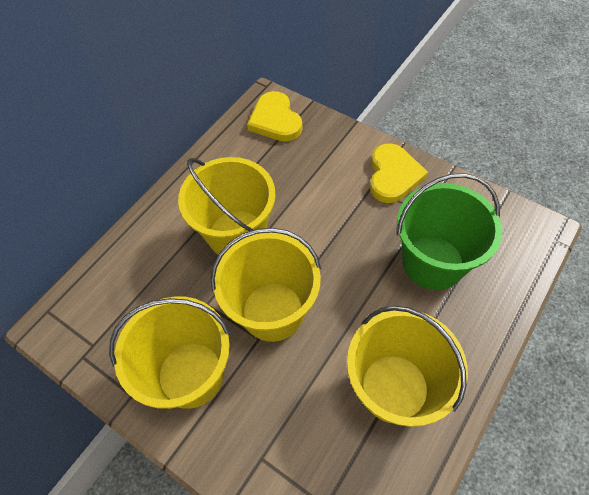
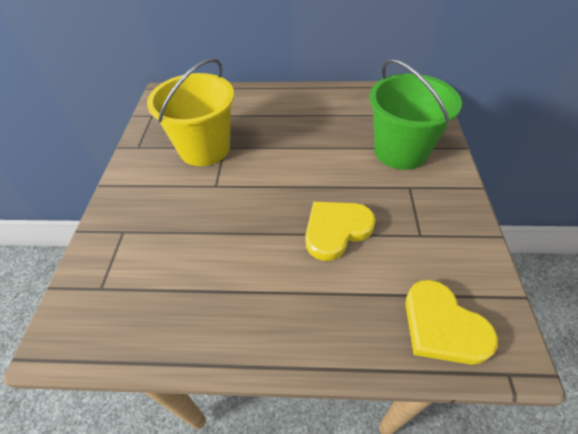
yellow bucket: [109,296,230,409] [178,157,276,255] [211,228,321,342] [347,305,468,427] = 4 -> [147,58,234,166] = 1

